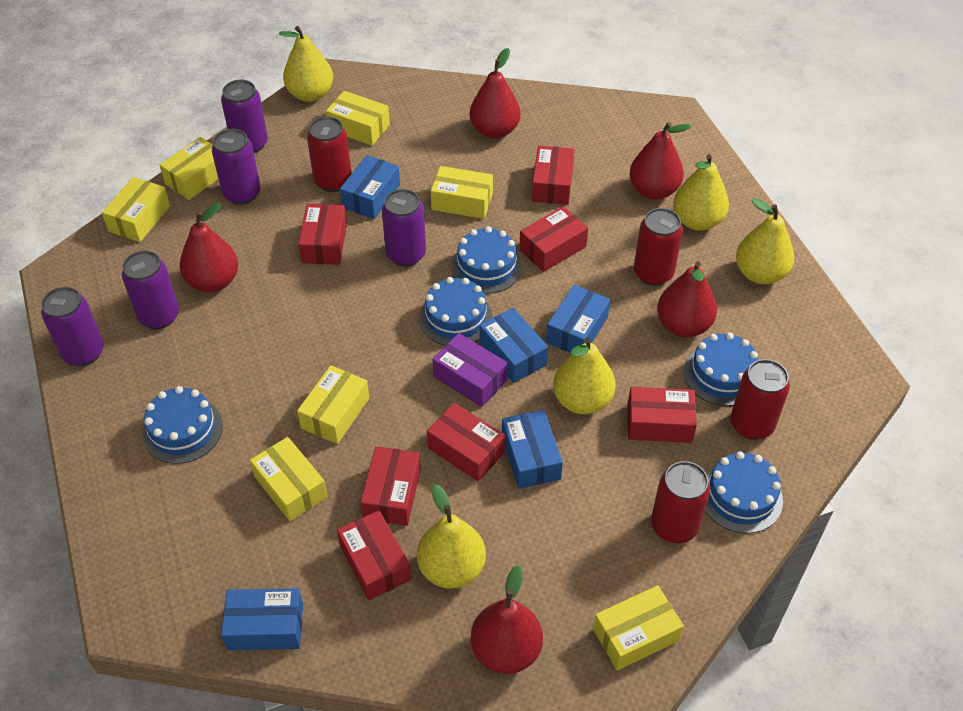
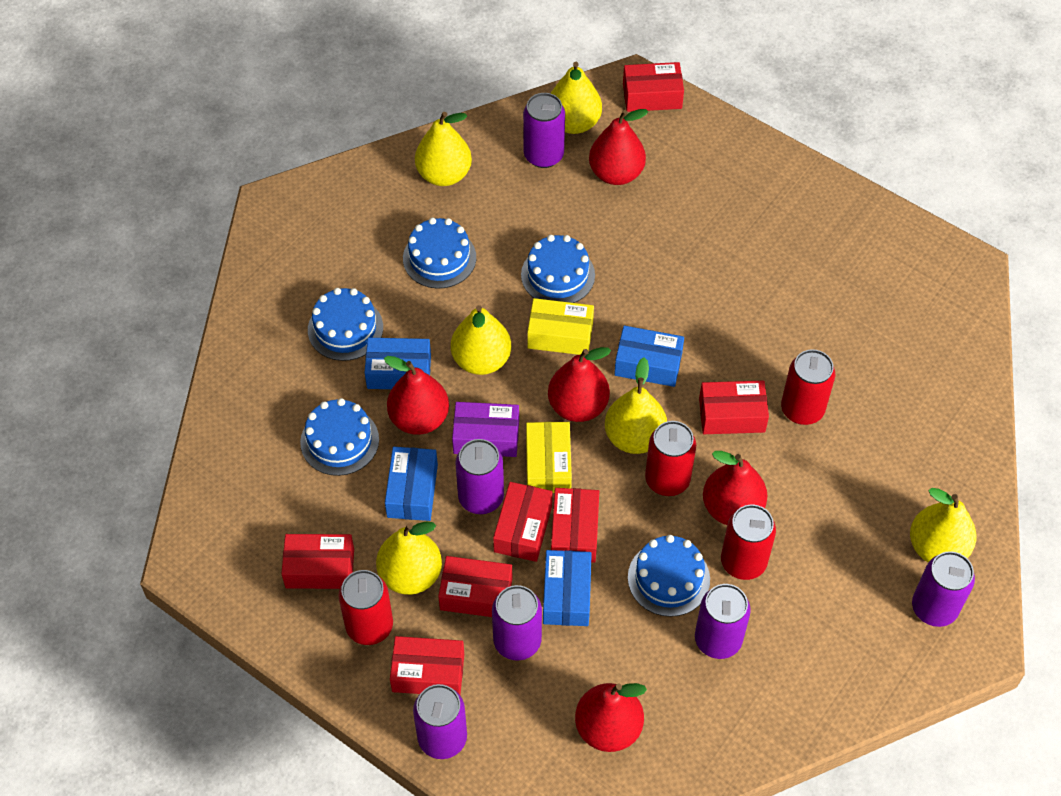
blue box: [221,588,303,650] [340,155,400,219] [479,308,548,383] [502,410,563,489] [546,284,610,353] = 5 -> [365,338,431,389] [385,447,438,521] [543,550,592,626] [614,326,684,387] = 4
purple can: [41,287,104,366] [122,250,179,329] [212,129,261,205] [221,80,268,153] [382,189,426,266] = 5 -> [413,684,467,759] [455,439,504,514] [492,585,542,661] [523,93,565,168] [695,584,751,659] [912,551,975,627] = 6
yellow box: [102,177,170,242] [160,137,218,200] [250,437,328,521] [297,365,369,444] [326,91,390,146] [431,166,493,219] [593,585,684,671] = 7 -> [526,422,572,493] [527,298,594,355] = 2
yellow pear: [279,26,333,102] [417,484,486,589] [553,338,616,414] [673,154,729,231] [736,198,794,284] = 5 -> [376,521,442,595] [415,112,472,186] [451,305,511,375] [551,62,602,134] [605,357,667,454] [910,488,977,562] = 6

